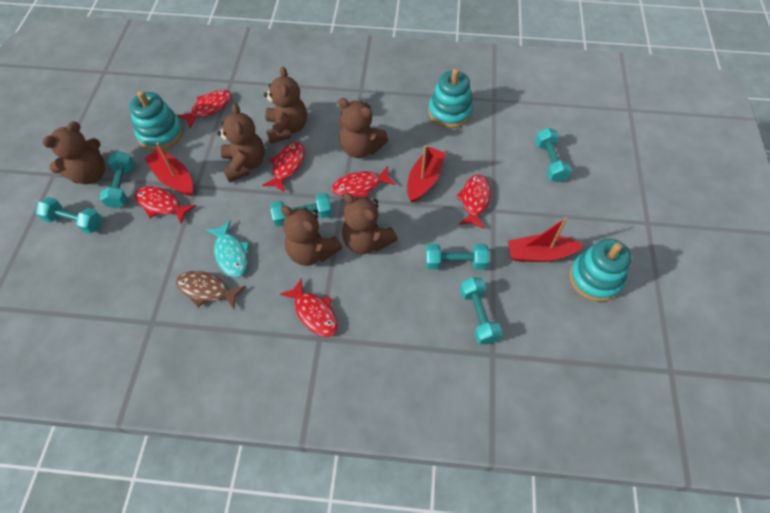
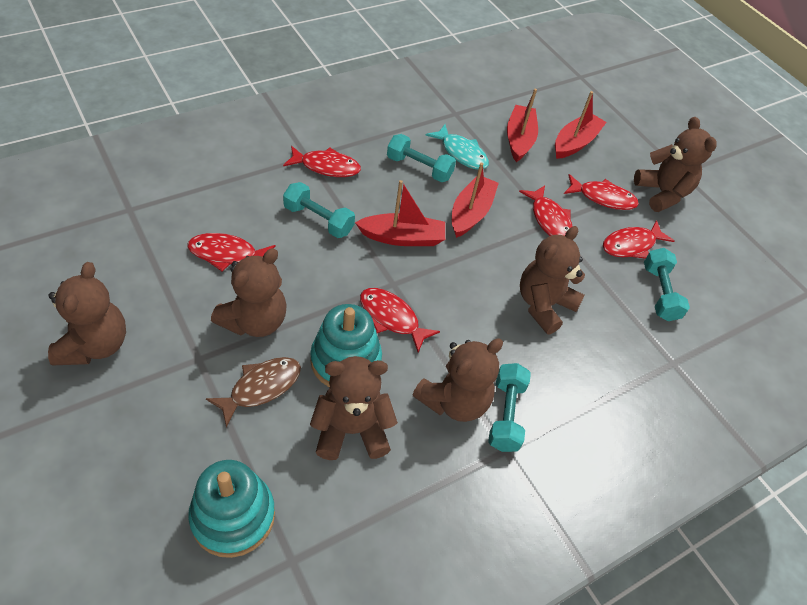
red boat: [144,142,193,196] [407,145,446,203] [508,217,584,262] = 3 -> [355,180,445,246] [452,163,499,238] [507,89,538,162] [555,91,607,159] = 4
turquoise dumbbell: [35,197,102,234] [99,151,134,209] [270,193,332,227] [426,244,489,270] [460,277,502,344] [535,127,572,182] = 6 -> [283,182,355,238] [387,134,456,182] [488,363,531,452] [644,248,690,321] = 4
turquoise stacking toy: [129,91,183,150] [428,69,473,128] [569,239,631,302] = 3 -> [188,460,275,558] [310,304,382,387] = 2

